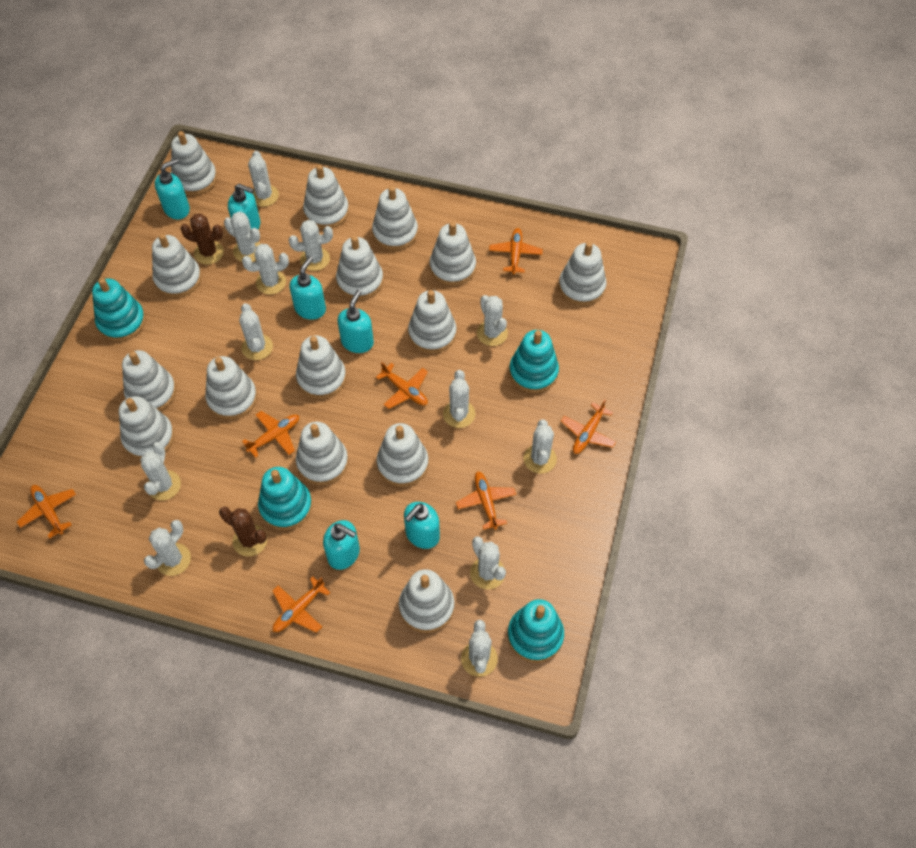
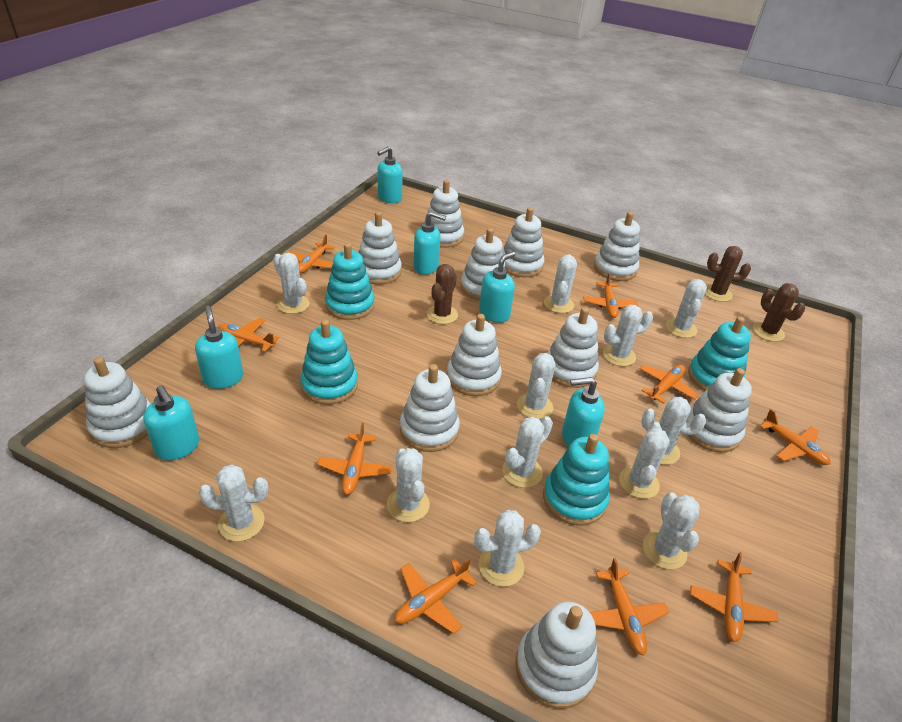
brown cactus: [180,213,224,264] [219,507,267,557] = 2 -> [427,264,458,324] [705,246,751,302] [753,283,805,342] = 3
orange plane: [17,485,76,539] [242,411,299,458] [273,576,331,633] [376,362,428,409] [456,472,516,530] [489,228,543,274] [561,399,616,454] = 7 -> [218,318,279,352] [289,234,335,273] [317,423,392,495] [395,559,477,634] [583,273,638,318] [590,558,669,656] [639,365,699,404] [690,552,778,642] [760,409,831,465] = 9
white stacking toy: [119,396,174,459] [122,350,176,411] [152,234,202,298] [171,131,217,196] [205,356,257,420] [296,336,346,399] [296,422,348,485] [303,165,349,229] [336,236,383,300] [372,186,418,250] [377,423,429,487] [399,569,454,633] [408,290,456,353] [430,222,476,286] [559,242,606,306] = 15 -> [84,357,151,448] [358,212,402,284] [400,364,460,452] [425,180,464,248] [447,314,502,396] [461,228,505,301] [503,207,544,277] [515,602,598,709] [547,307,599,388] [594,212,640,281] [686,368,752,453] = 11

